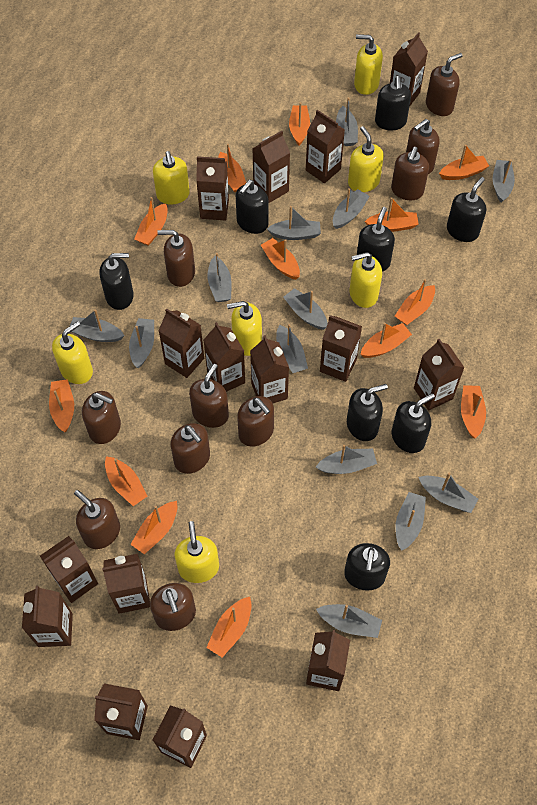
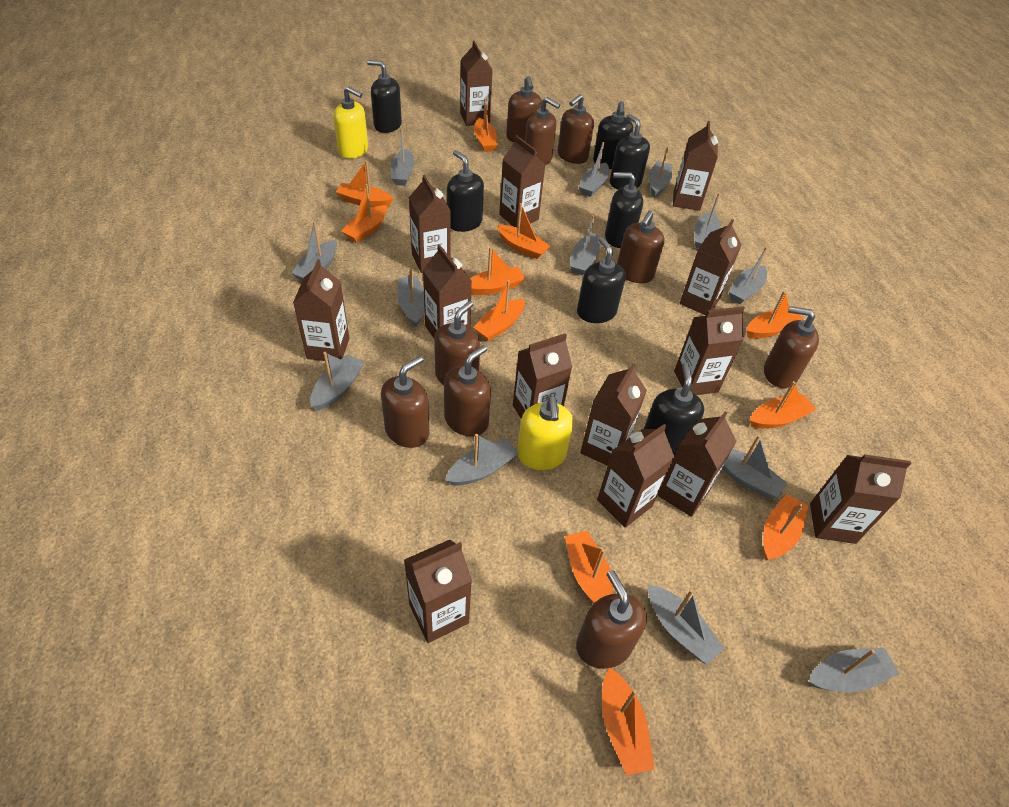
black soap dispenser: [99,253,134,310] [236,180,269,234] [344,543,390,591] [347,384,388,441] [357,207,395,272] [375,76,411,131] [392,393,435,453] [447,177,486,242] = 8 -> [367,60,402,133] [447,150,484,232] [577,237,626,323] [593,101,633,169] [605,172,643,248] [610,114,650,190] [644,363,704,454] = 7
brown carton: [22,586,73,647] [40,536,98,603] [94,683,148,740] [102,554,150,614] [153,706,207,768] [158,308,204,378] [196,156,229,220] [204,322,245,392] [250,335,289,403] [252,131,290,203] [306,110,345,183] [306,630,350,691] [320,315,362,382] [390,32,428,107] [414,339,465,410] = 15 -> [293,259,349,361] [404,540,472,643] [409,175,451,273] [423,245,472,338] [460,41,493,126] [499,135,545,227] [513,333,572,418] [580,363,647,466] [597,424,674,528] [657,411,737,517] [673,121,718,211] [674,306,745,395] [680,219,741,315] [810,454,911,544] = 14
brown soap dispenser: [74,490,120,549] [82,391,121,444] [150,583,196,631] [157,230,195,287] [170,423,210,474] [189,364,229,428] [237,396,274,447] [391,147,429,200] [406,119,440,174] [426,53,463,116] = 10 -> [381,356,429,448] [434,301,480,385] [444,345,491,437] [506,76,542,142] [525,97,560,165] [558,94,594,164] [576,570,647,669] [617,210,665,283] [764,306,819,388] = 9
orange boat: [49,379,74,432] [105,456,148,506] [130,501,177,554] [134,197,168,246] [206,597,252,657] [218,144,246,192] [261,238,300,280] [289,102,310,146] [360,323,412,358] [365,197,419,232] [395,279,435,325] [439,144,489,180] [461,385,486,439] = 13 -> [336,161,394,208] [341,184,387,243] [470,247,525,295] [473,280,525,341] [474,98,498,152] [497,203,550,259] [565,531,613,604] [602,667,655,775] [747,291,803,339] [750,381,816,429] [763,494,808,560] = 11
yellow soap dispenser: [52,321,93,384] [153,151,190,205] [175,521,219,583] [227,301,262,356] [348,126,384,192] [350,252,382,308] [354,34,383,95] = 7 -> [333,86,368,159] [517,396,573,470] = 2

